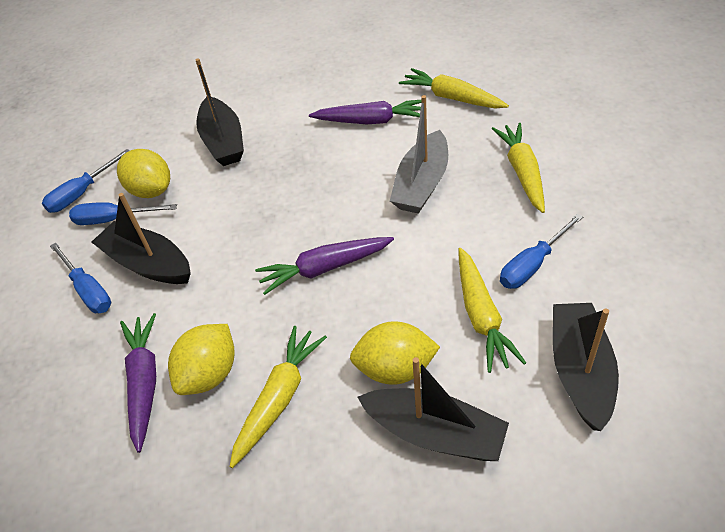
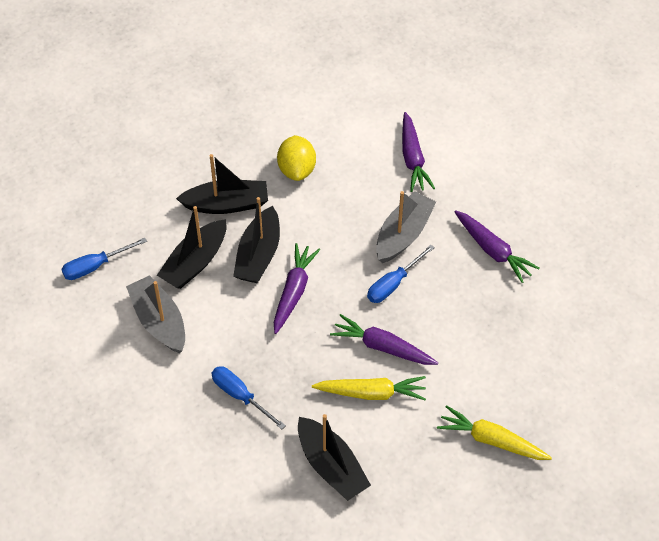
blue screwdriver: [42,149,130,213] [50,243,111,313] [69,202,177,225] [500,213,583,289] = 4 -> [61,238,147,280] [211,366,286,429] [367,245,435,303] = 3
grey boat: [390,95,448,214] = 1 -> [126,275,185,353] [376,191,436,263] = 2
purple carrot: [120,313,156,453] [255,237,394,295] [309,100,422,124] = 3 -> [274,243,320,334] [330,314,438,365] [402,112,435,192] [454,210,540,283] = 4
yellow carrot: [230,326,327,468] [399,68,509,108] [458,248,526,373] [492,123,545,213] = 4 -> [312,376,426,401] [437,405,552,460] = 2
yellow lemon: [117,149,170,198] [168,324,235,395] [350,321,440,385] = 3 -> [277,135,316,181] = 1

